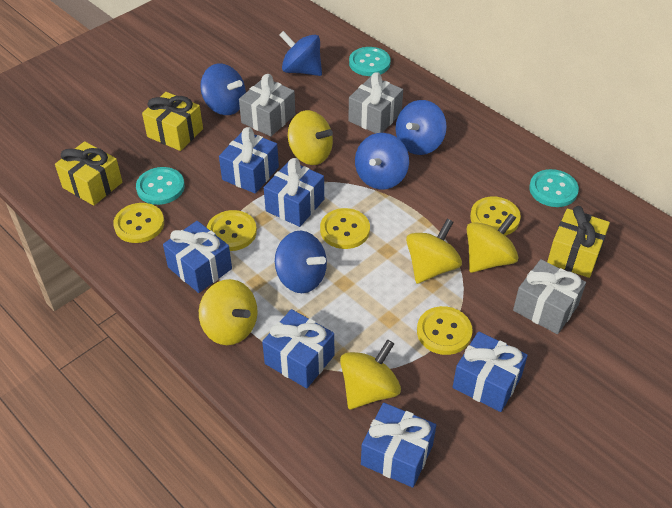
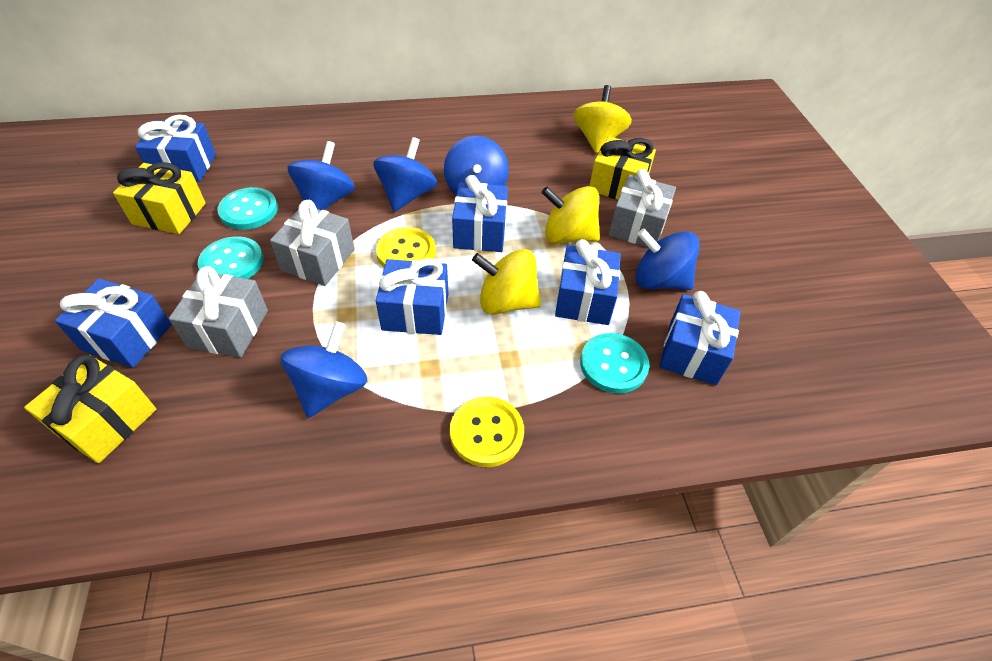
yellow button: [113,203,164,243] [207,210,257,251] [320,208,370,249] [417,306,473,355] [470,197,521,236] = 5 -> [376,227,436,267] [450,397,524,467] = 2
yellow spinning top: [199,279,258,345] [288,110,333,165] [340,339,401,409] [406,219,462,284] [467,213,518,273] = 5 -> [472,249,541,315] [541,186,600,244] [573,85,632,153] = 3

